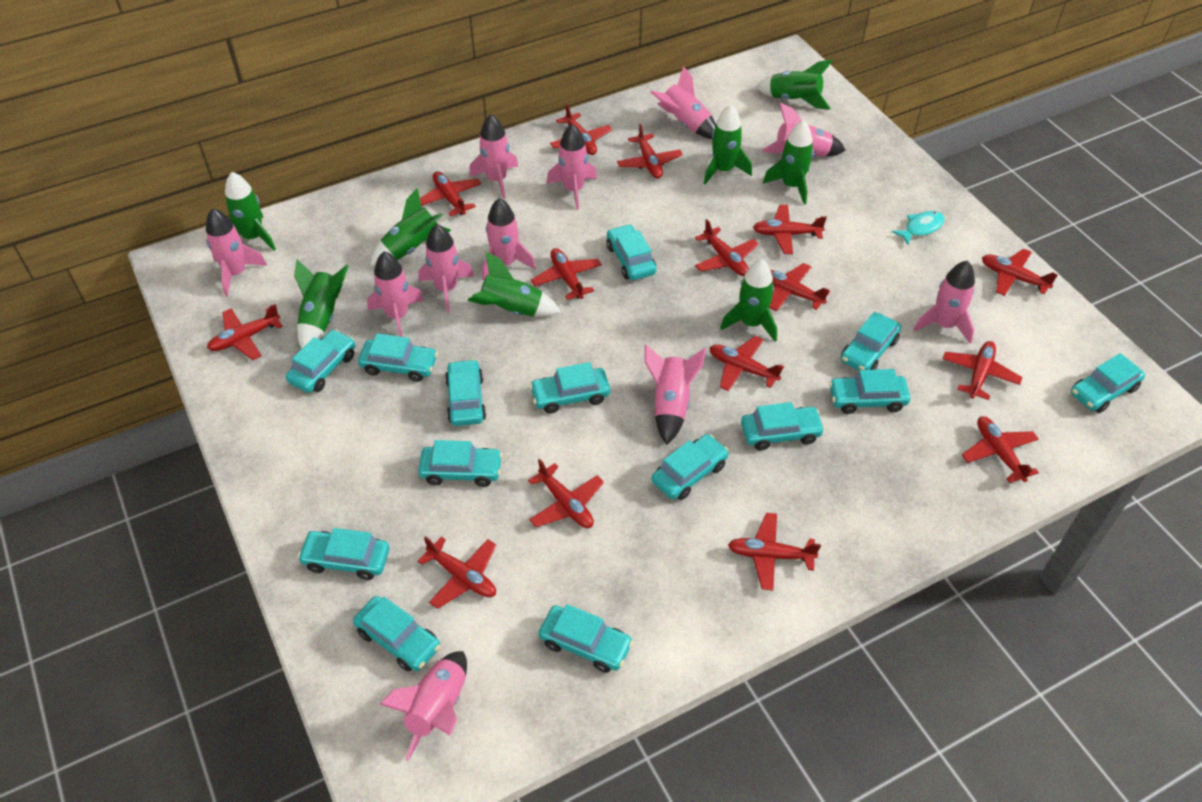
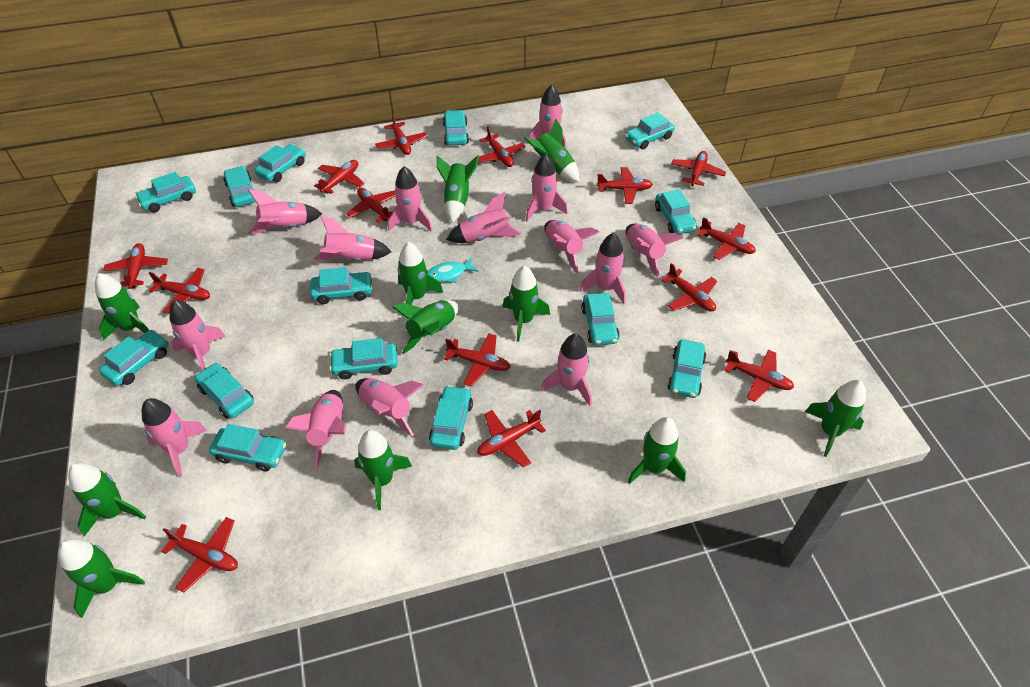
green rocket: [225,172,276,251] [294,260,349,349] [370,188,451,266] [468,252,561,317] [704,105,752,184] [720,259,777,342] [756,59,833,110] [763,120,814,205] = 8 -> [58,539,145,617] [68,463,146,537] [95,273,149,341] [354,430,412,510] [392,300,459,354] [398,242,443,305] [437,155,479,223] [503,266,550,342] [524,118,580,182] [628,417,686,484] [805,380,866,457] = 11
pink rocket: [206,208,267,296] [367,251,424,337] [379,651,467,761] [418,224,474,312] [469,114,519,199] [482,198,536,280] [547,124,597,210] [645,345,706,445] [650,66,716,139] [762,103,846,157] [913,260,975,344] = 11 -> [142,398,208,477] [169,300,226,371] [248,189,322,234] [285,390,346,469] [314,215,392,261] [355,378,423,437] [388,166,433,232] [446,192,521,243] [526,153,568,221] [528,84,566,148] [541,334,592,406] [544,220,599,273] [580,233,626,304] [626,224,683,278] = 14
red plane: [207,304,283,360] [418,536,496,609] [420,171,481,216] [528,459,604,528] [531,248,602,300] [550,104,612,155] [617,123,683,179] [695,219,759,276] [709,336,784,391] [728,513,821,591] [753,205,827,254] [769,263,830,311] [943,341,1023,400] [962,416,1039,483] [982,249,1058,296] = 15 -> [103,243,168,289] [149,268,210,314] [161,517,238,592] [314,160,365,194] [346,188,395,223] [375,114,427,155] [444,333,510,387] [477,410,546,467] [478,126,526,167] [596,167,653,204] [662,263,717,312] [671,151,726,186] [697,217,756,260] [724,350,794,402] = 14

